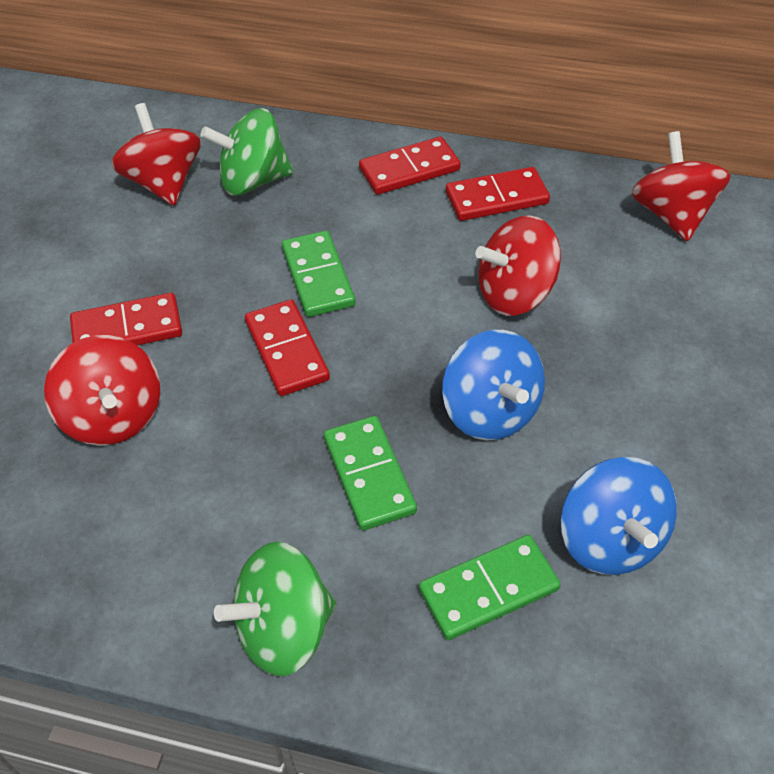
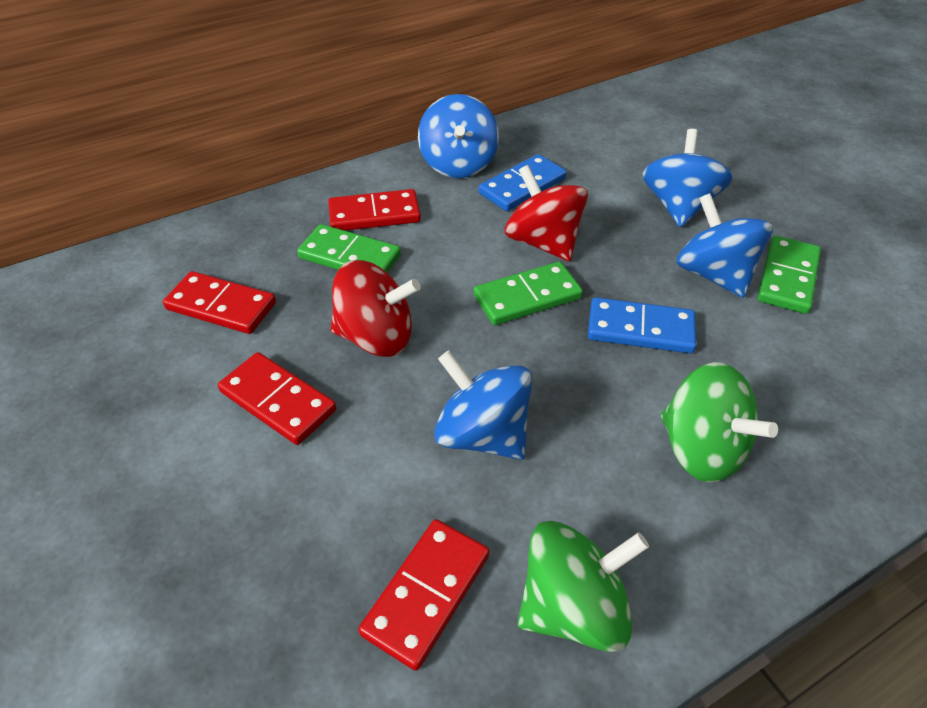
blue domino: none = 0 -> [479,154,567,211] [588,297,696,353] = 2
blue spinning top: [442,330,545,441] [561,457,677,575] = 2 -> [418,94,499,178] [434,350,532,460] [643,129,733,227] [676,193,773,298] = 4
red spinning top: [44,335,160,446] [111,103,201,206] [475,215,561,316] [632,131,731,241] = 4 -> [331,260,421,357] [505,165,588,261] = 2

